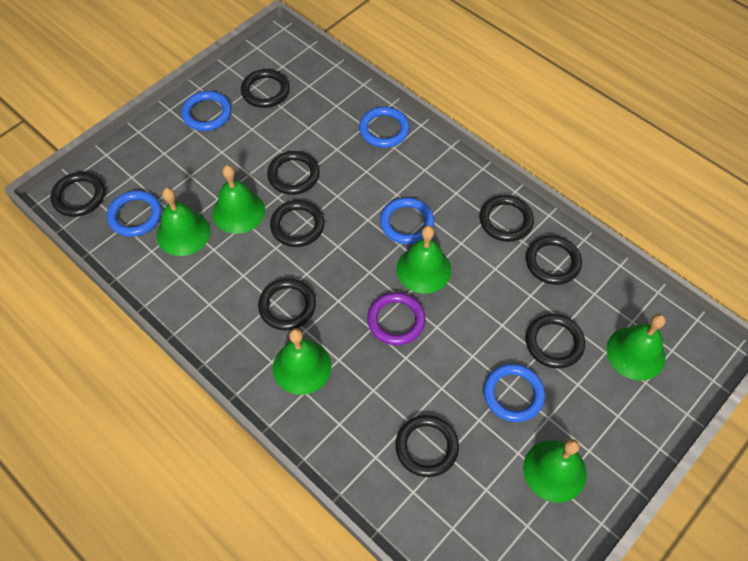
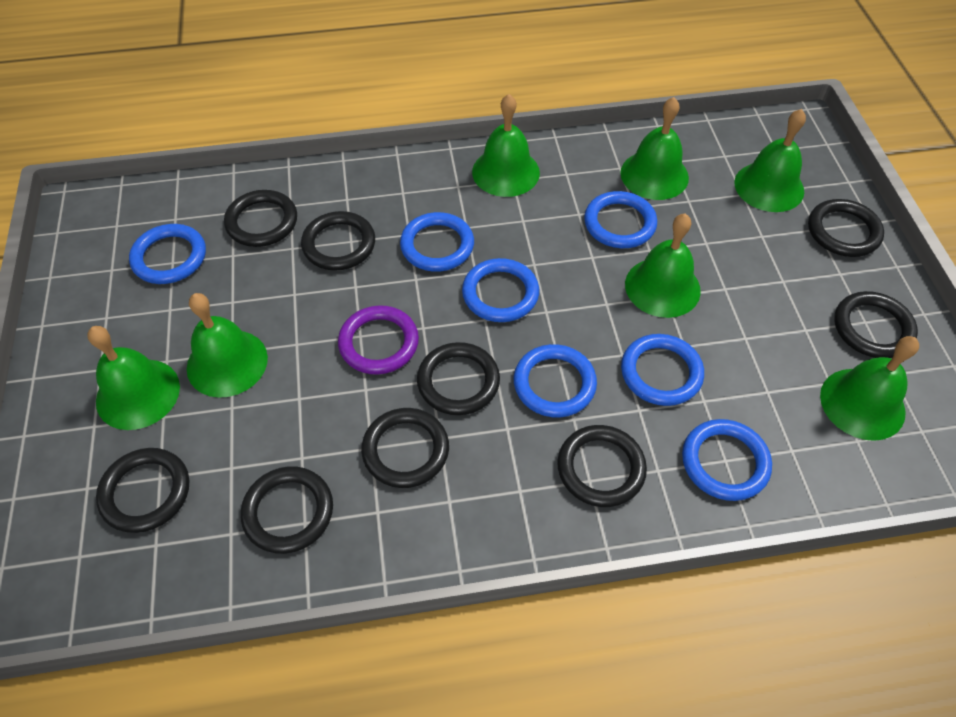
blue ring: [107,190,162,237] [181,91,231,131] [359,107,409,148] [380,197,434,244] [483,364,545,422] = 5 -> [129,224,206,284] [400,212,474,272] [462,258,539,322] [514,344,597,417] [584,191,657,248] [621,334,704,406] [682,419,772,501] = 7
green bell: [157,188,210,256] [212,165,265,234] [273,328,332,395] [396,225,451,294] [523,439,587,503] [606,314,666,381] = 6 -> [87,326,180,430] [187,293,268,398] [472,94,540,197] [620,97,689,200] [625,213,701,318] [734,109,806,212] [820,336,919,441] = 7

